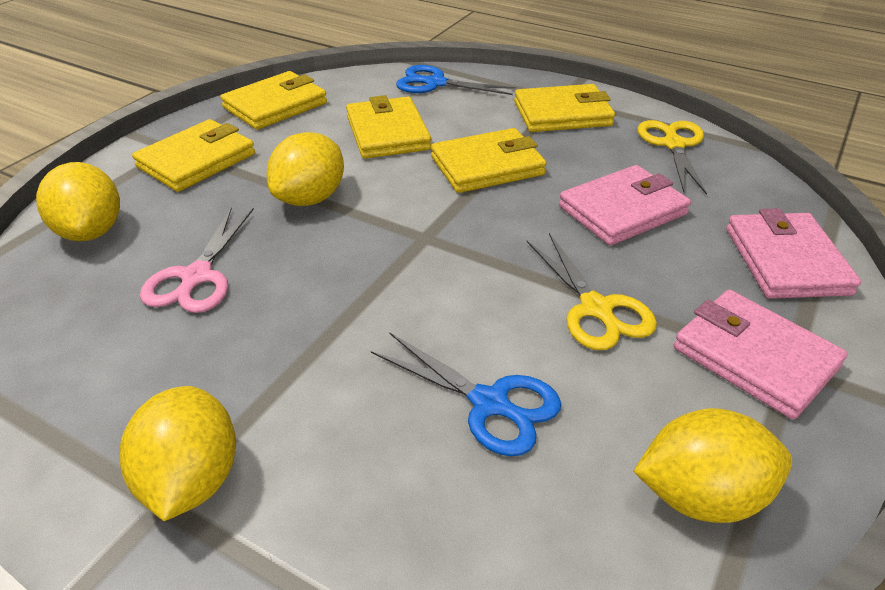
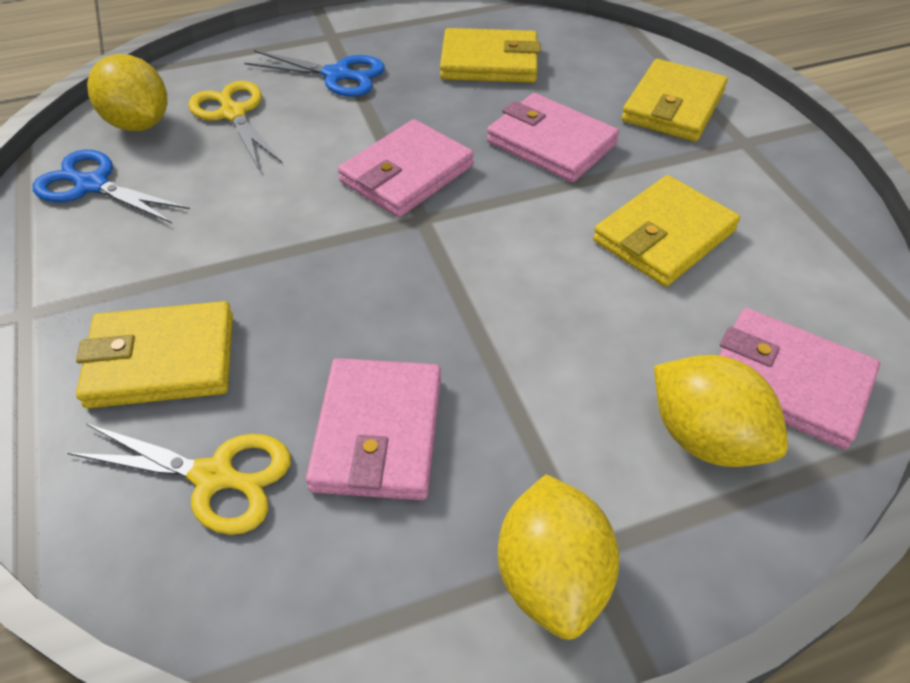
pink scissors: [140,207,254,313] = 1 -> none = 0
pink wallet: [559,165,691,246] [674,290,848,419] [726,208,861,299] = 3 -> [306,358,441,500] [338,119,474,217] [487,93,619,182] [719,308,880,450] = 4
yellow lemon: [36,162,120,241] [120,386,236,521] [267,132,344,206] [633,408,792,523] = 4 -> [87,54,167,131] [498,474,619,640] [654,355,788,467] = 3
yellow wallet: [132,119,255,192] [220,71,327,130] [346,95,431,159] [431,128,547,193] [514,84,615,132] = 5 -> [76,301,233,408] [440,28,541,83] [593,175,740,287] [621,59,728,142] = 4

